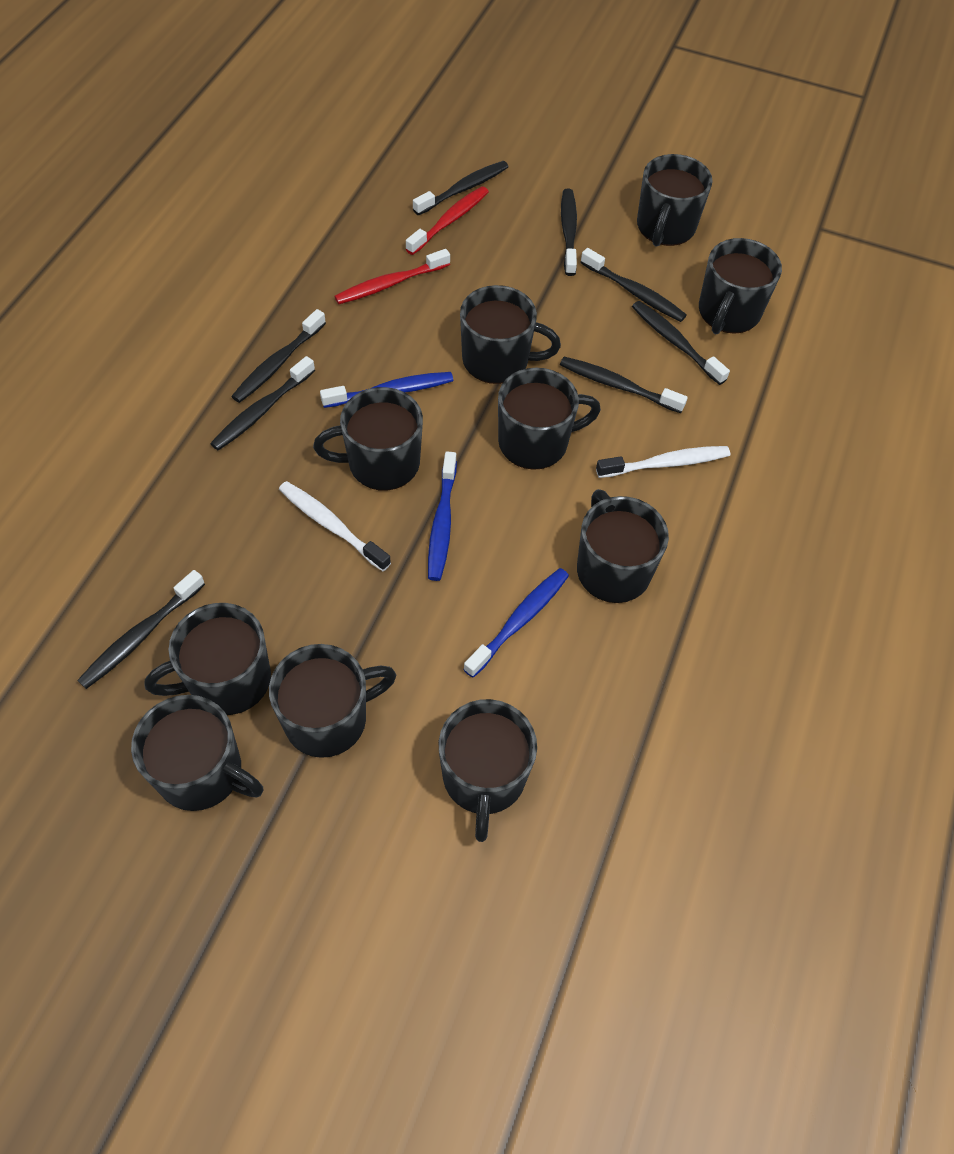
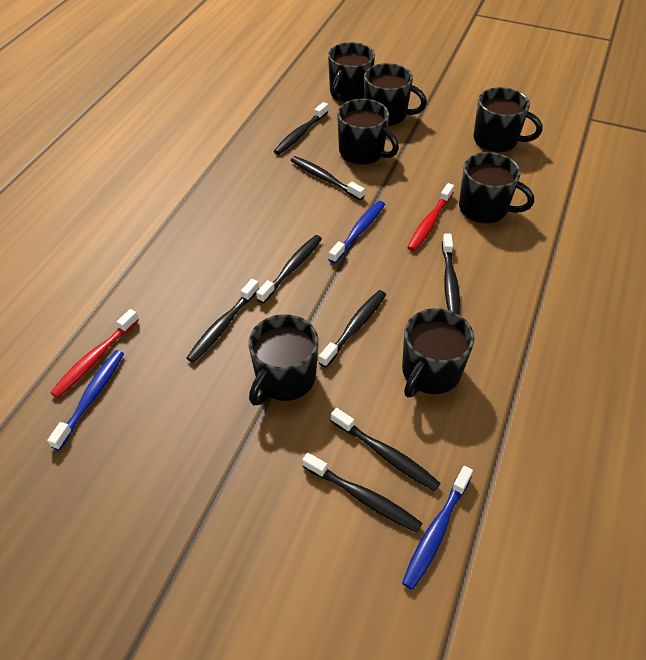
black mug: [131,695,263,811] [145,603,271,715] [269,644,396,758] [313,387,423,491] [439,699,537,842] [460,285,561,384] [498,368,601,470] [577,489,669,603] [637,154,713,247] [699,238,782,334] = 10 -> [248,314,319,406] [328,42,375,102] [337,99,399,165] [364,63,427,126] [402,308,474,397] [459,152,534,224] [474,87,542,153] = 7
white toothbrush: [279,481,391,571] [596,446,730,478] = 2 -> none = 0

